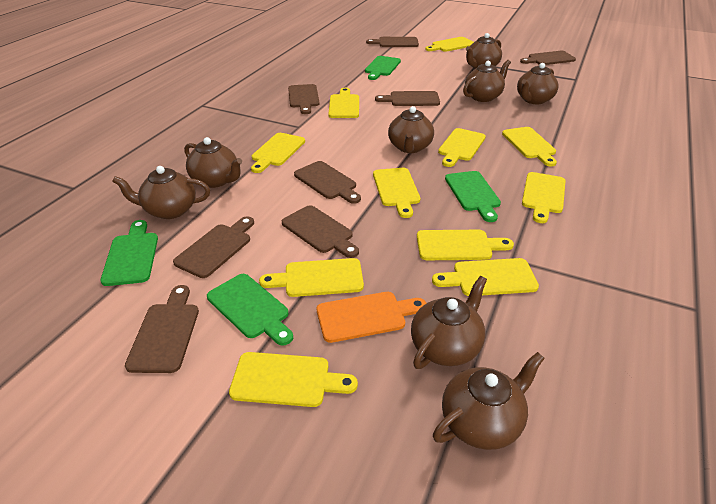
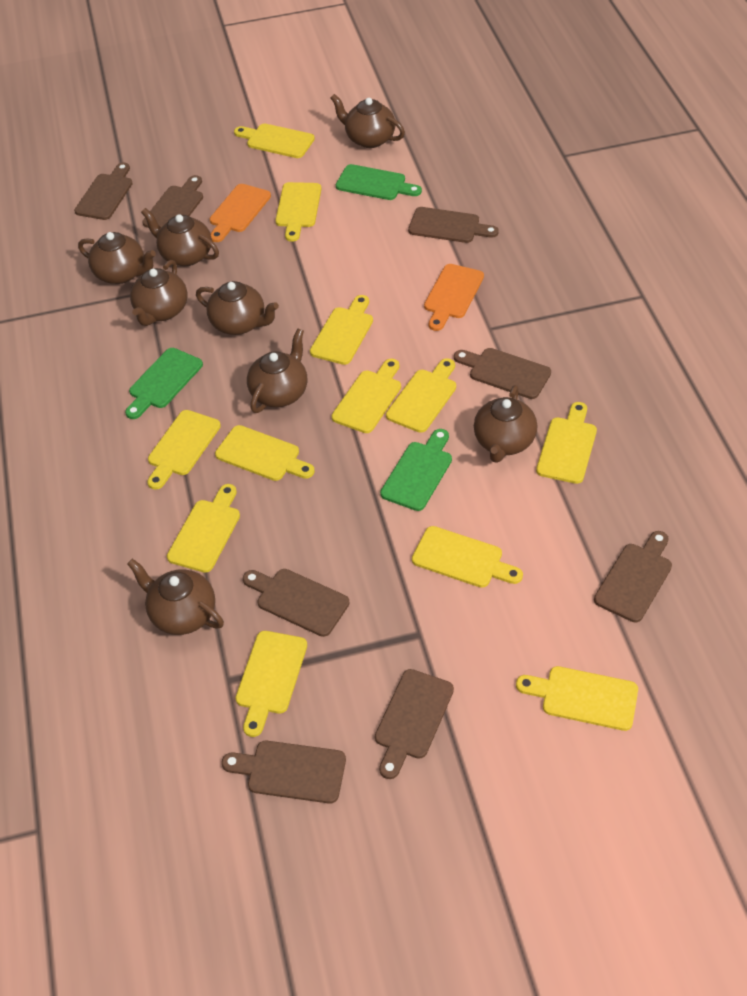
green cutting board: [100,220,158,286] [207,274,293,346] [365,56,401,80] [445,171,501,222] = 4 -> [125,348,203,419] [336,164,422,200] [380,429,452,511] = 3
orange cutting board: [317,292,426,343] = 1 -> [210,184,271,242] [424,264,484,331] = 2
yellow cutting board: [229,352,358,407] [251,133,305,173] [259,258,364,297] [328,88,359,118] [373,168,420,218] [417,230,514,260] [425,37,474,52] [432,258,539,296] [438,128,486,167] [502,127,557,166] [522,172,565,223] = 11 -> [147,410,221,490] [167,484,240,573] [215,425,315,481] [234,124,315,158] [236,631,307,737] [275,182,321,242] [310,295,373,365] [332,359,401,433] [386,358,456,433] [412,526,523,588] [516,666,638,731] [536,402,597,484] = 12

